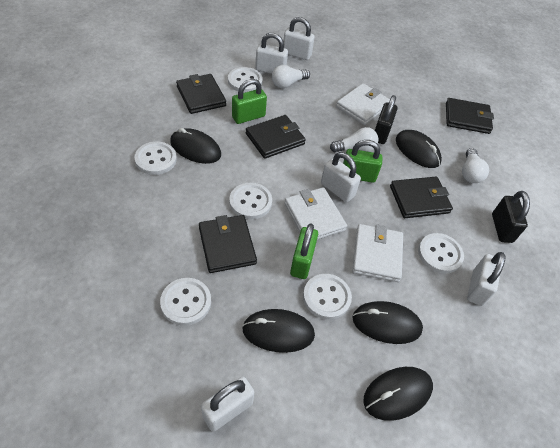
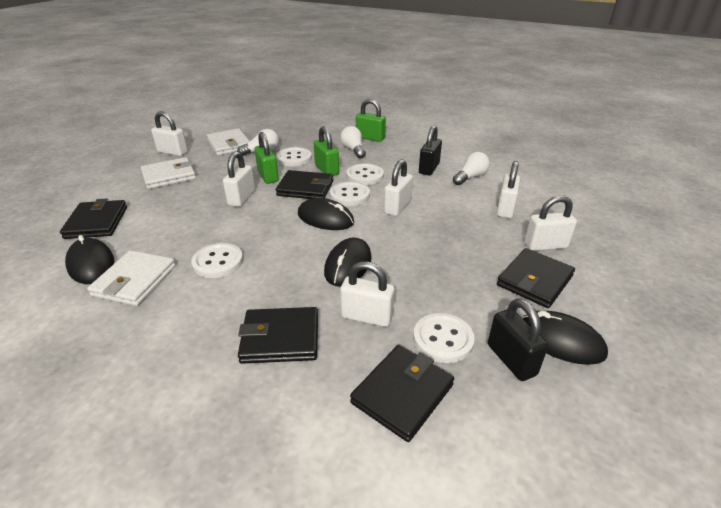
black mouse: [170,128,221,164] [242,309,315,353] [352,301,423,344] [363,367,433,421] [396,130,442,168] = 5 -> [65,235,114,284] [298,198,354,230] [324,238,372,287] [522,311,608,365] = 4
white button: [134,142,177,175] [160,278,211,326] [228,67,263,93] [229,183,272,219] [303,274,352,320] [418,233,464,274] = 6 -> [191,243,243,278] [276,147,312,166] [330,181,370,206] [346,163,384,185] [413,313,475,363] = 5
white padlock: [201,377,254,431] [255,33,288,74] [283,17,315,60] [321,152,361,202] [467,252,505,306] = 5 -> [151,111,188,156] [223,151,255,207] [340,262,395,327] [384,159,413,216] [496,161,520,218] [524,195,577,251] = 6

